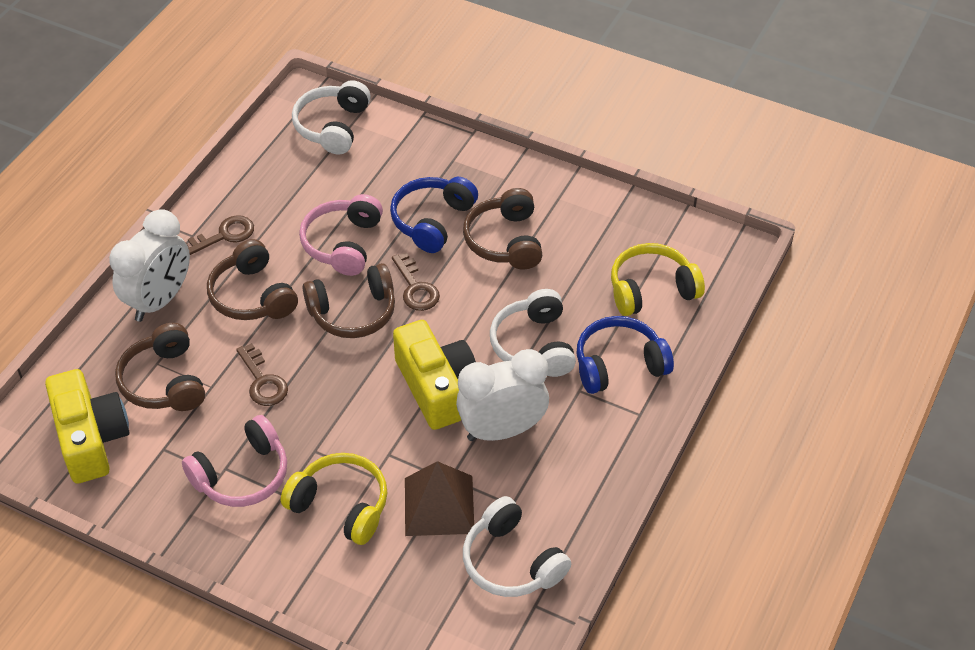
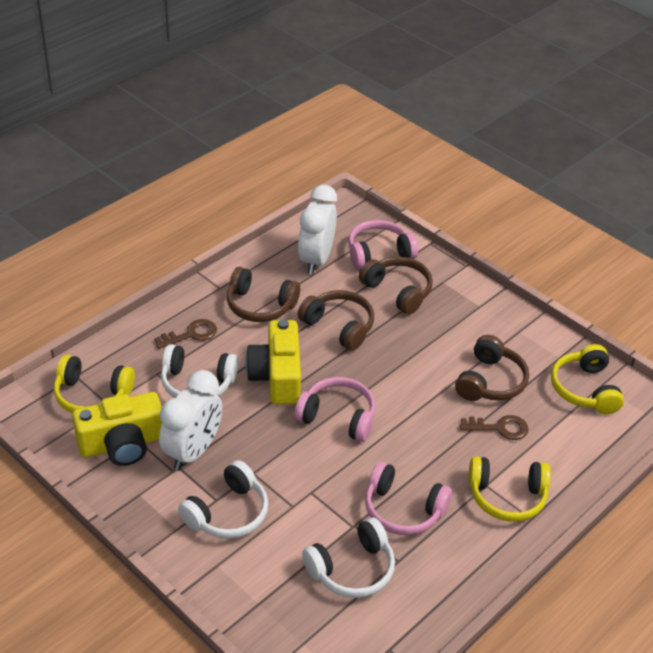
blue headphones: [390,177,478,253] [577,316,674,394] = 2 -> none = 0
brown key: [185,215,254,255] [236,343,288,406] [392,252,440,311] = 3 -> [154,319,217,349] [460,415,528,440] = 2
brown pyramid: [405,461,474,536] = 1 -> none = 0
pink headphones: [182,415,287,507] [299,194,383,276] = 2 -> [295,377,376,442] [348,220,418,269] [365,461,452,535] = 3
yellow headphones: [281,453,387,545] [611,243,705,316] = 2 -> [54,354,135,413] [468,456,551,522] [551,344,624,414] = 3

